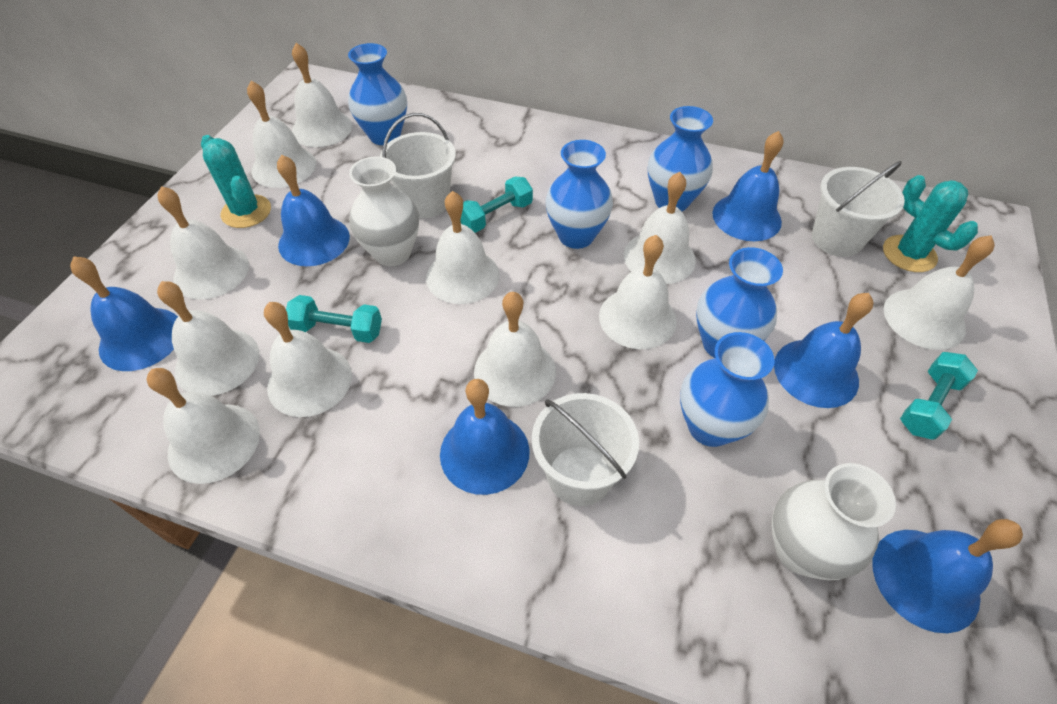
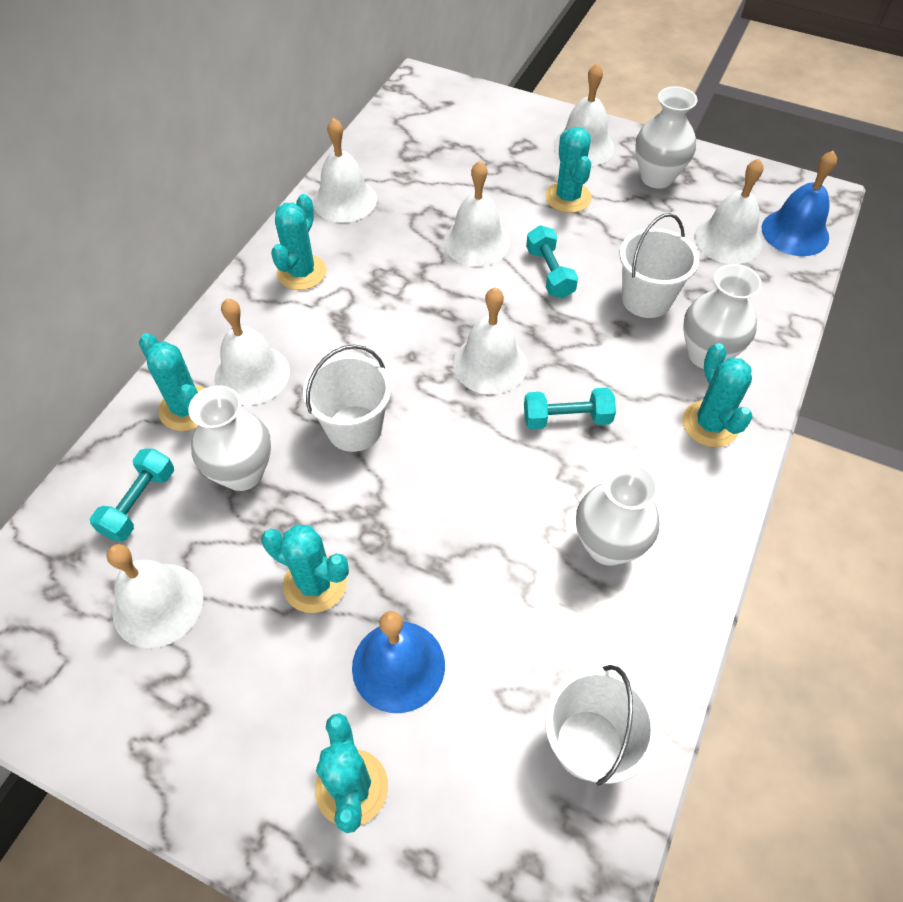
blue bell: [70,256,178,371] [277,155,350,266] [440,379,530,495] [712,131,784,241] [774,293,874,408] [872,519,1023,633] = 6 -> [352,611,445,713] [762,151,837,256] = 2
blue vase: [348,43,407,145] [545,140,613,249] [648,106,713,211] [680,332,775,447] [696,247,783,358] = 5 -> none = 0
turquoise cactus: [201,135,271,228] [883,175,978,272] = 2 -> [139,333,205,431] [261,524,349,613] [271,194,326,290] [315,713,388,833] [545,127,592,213] [683,343,752,447] = 6
white bell: [147,368,260,484] [157,186,249,299] [157,281,259,396] [247,81,316,188] [264,302,352,417] [292,43,352,147] [426,191,499,304] [474,292,556,407] [599,235,677,349] [624,172,696,284] [884,235,995,350] = 11 -> [106,544,203,648] [215,299,290,405] [313,118,377,223] [444,161,510,267] [453,288,528,394] [554,63,614,166] [694,159,763,264] = 7
white vase: [349,156,419,266] [772,463,896,580] = 2 -> [188,385,271,491] [576,462,659,566] [635,86,698,189] [683,264,762,369] = 4

